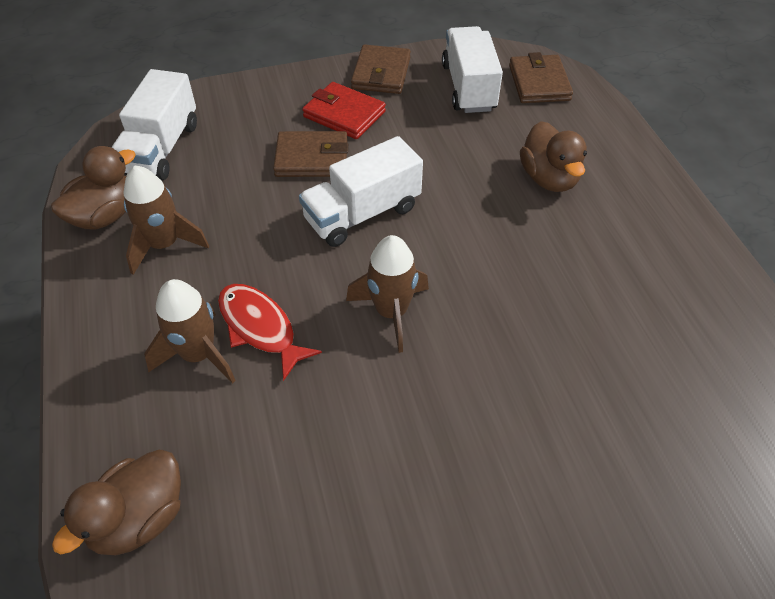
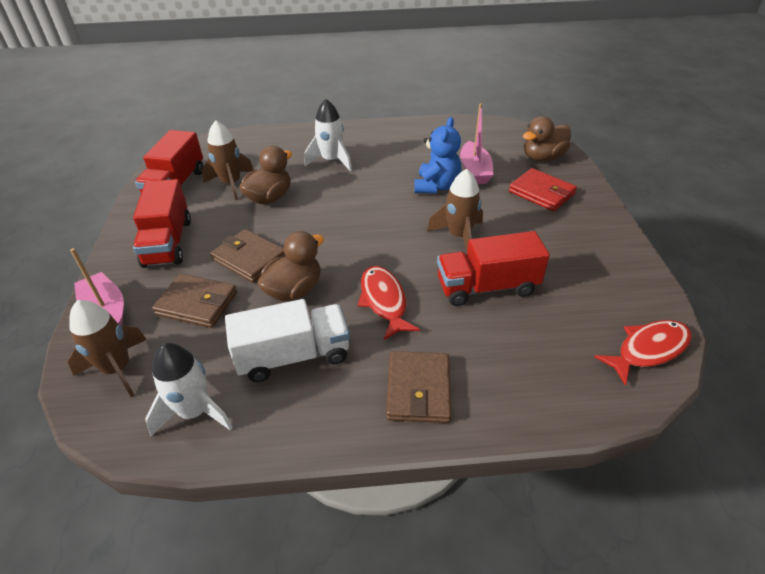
blue teddy bear: none = 0 -> [414,117,461,193] = 1
pink boat: none = 0 -> [70,248,124,325] [460,103,494,184] = 2
red fish: [218,284,322,381] = 1 -> [358,266,420,340] [594,320,692,386] = 2
red truck: none = 0 -> [133,179,191,268] [135,130,203,193] [437,231,550,306] = 3
white rocket: none = 0 -> [145,343,233,436] [304,99,352,171] = 2
white truck: [112,69,197,180] [299,136,423,247] [442,26,503,113] = 3 -> [225,299,350,382] = 1

